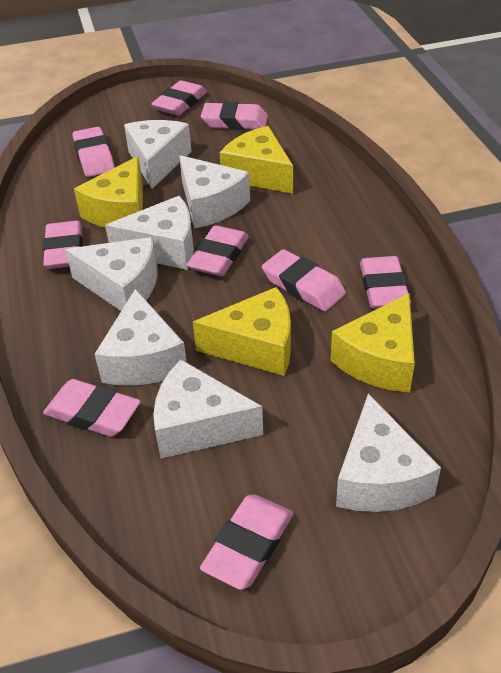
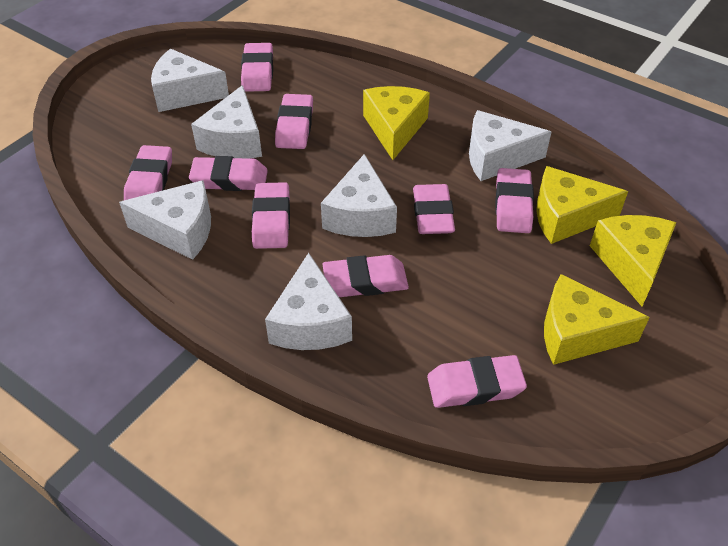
white cheese: [65,237,158,311] [95,289,187,385] [105,196,194,270] [124,120,192,189] [153,360,263,459] [179,155,250,228] [336,393,441,512] = 7 -> [119,180,211,260] [151,49,229,112] [191,85,262,159] [265,253,352,350] [321,154,397,237] [469,110,551,181] = 6

